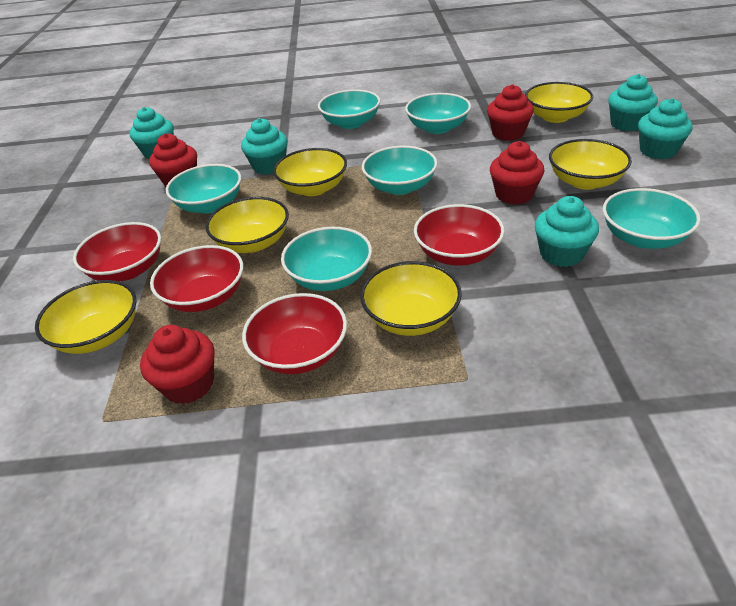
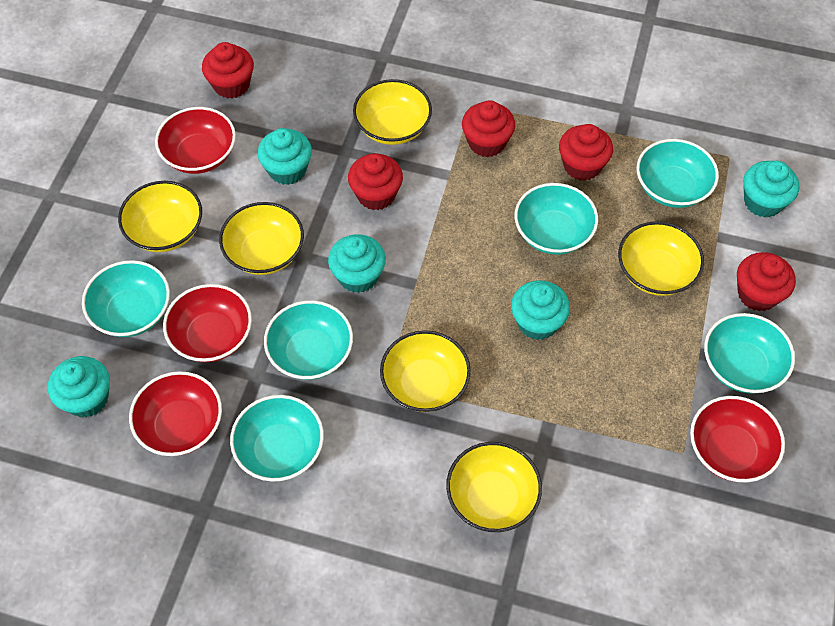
red cupcake: [140,325,215,404] [149,133,197,187] [487,84,534,141] [490,141,545,205] = 4 -> [202,42,254,99] [348,153,403,210] [462,100,515,157] [559,124,613,181] [737,252,796,311] = 5

